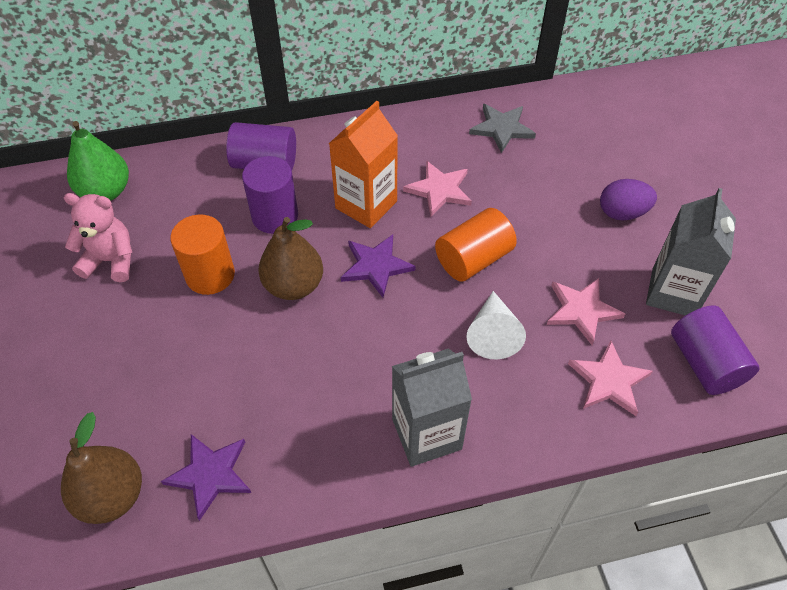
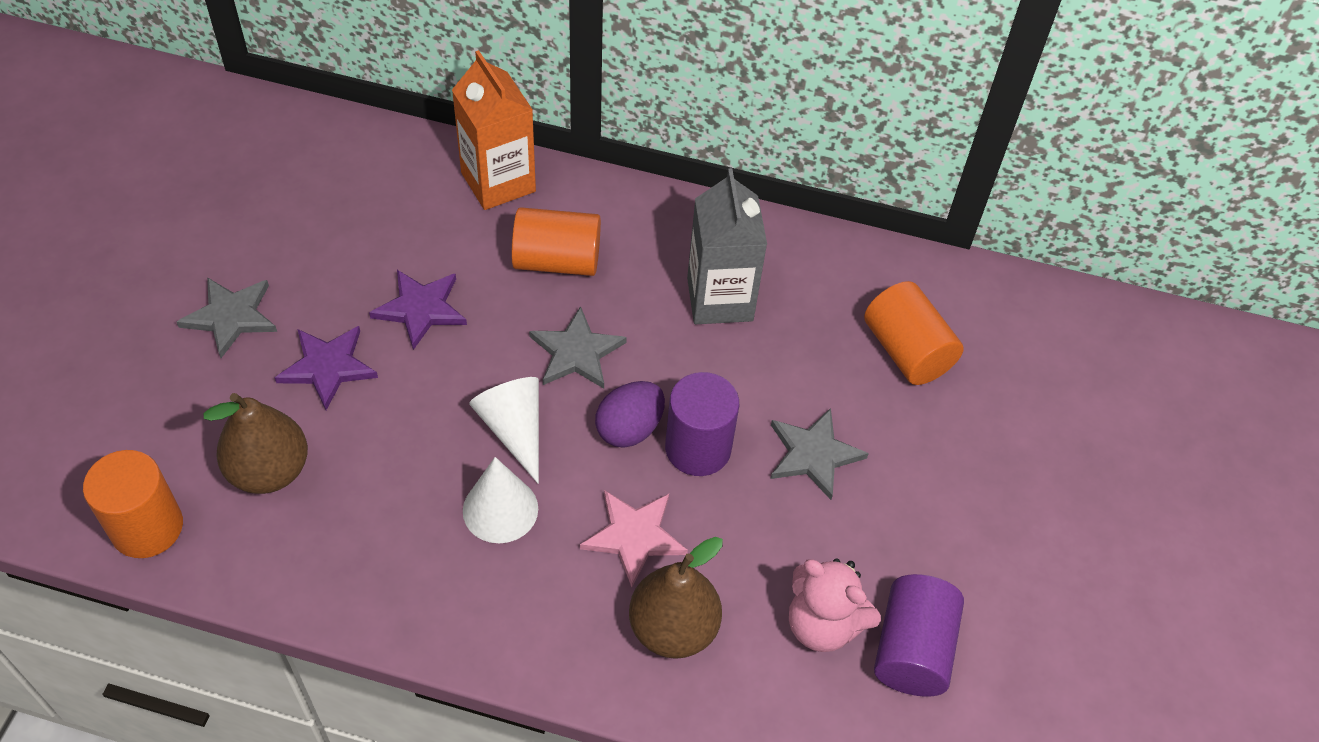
green pear: [67,121,129,201] = 1 -> none = 0
grey carton: [392,348,472,467] [646,188,736,316] = 2 -> [687,168,767,324] = 1
grey star: [469,104,536,153] = 1 -> [177,277,277,358] [529,306,627,389] [770,408,869,500] = 3
orange cylinder: [170,214,235,295] [435,208,517,282] = 2 -> [83,450,183,558] [512,207,601,276] [864,281,964,385] = 3
pink star: [403,161,472,216] [547,278,625,345] [568,341,653,416] = 3 -> [580,490,688,587] = 1
purple cylinder: [226,122,296,170] [242,156,298,234] [671,305,759,395] = 3 -> [665,372,739,476] [874,574,964,696] = 2
white cone: [466,291,526,360] = 1 -> [463,457,538,543] [469,377,539,484] = 2

